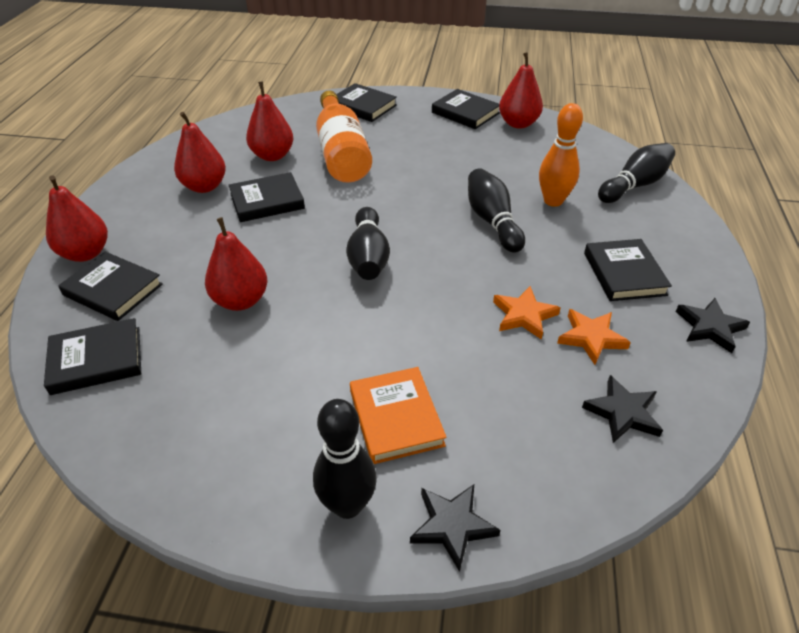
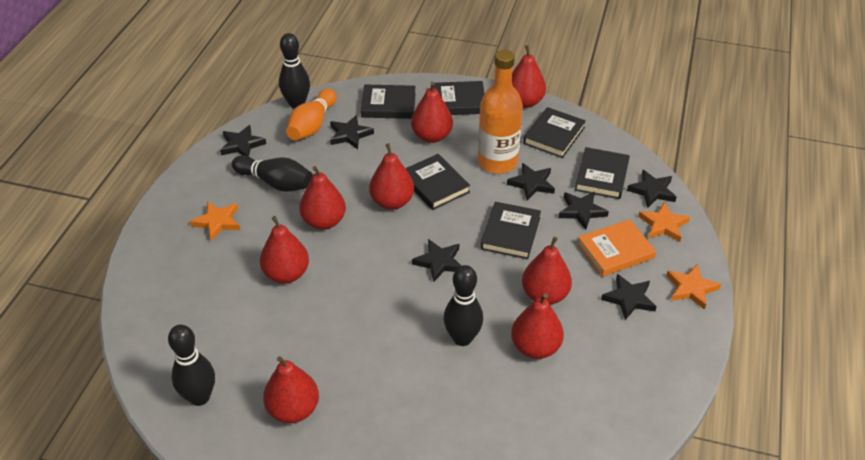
black star: [410,484,501,572] [582,375,663,443] [676,298,750,353] = 3 -> [220,125,266,157] [330,115,374,149] [412,239,461,282] [507,163,555,200] [558,192,609,230] [601,274,657,320] [627,170,677,208] = 7
orange star: [493,286,561,340] [557,309,631,365] = 2 -> [190,201,240,241] [638,202,690,242] [666,264,721,310] = 3
red pear: [46,175,108,262] [174,112,226,193] [205,217,268,311] [246,81,293,161] [499,52,543,128] = 5 -> [260,216,309,283] [263,356,319,423] [299,166,346,230] [369,143,414,210] [411,82,453,143] [511,293,564,359] [512,45,546,108] [522,236,572,305] = 8

